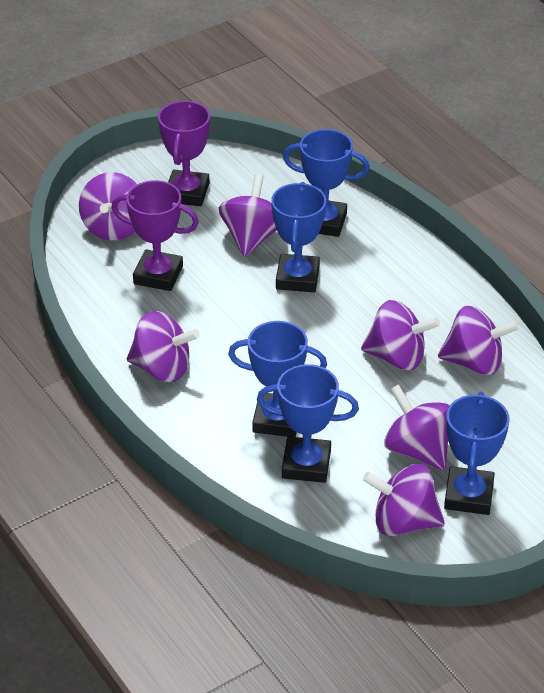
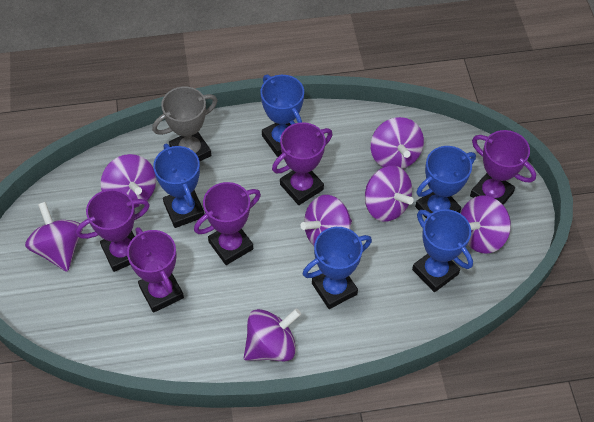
grey trophy: none = 0 -> [152,87,218,162] = 1
purple trophy: [111,180,199,291] [158,100,210,206] = 2 -> [76,189,150,272] [127,227,184,313] [194,182,261,265] [272,122,333,205] [470,130,536,205] = 5

